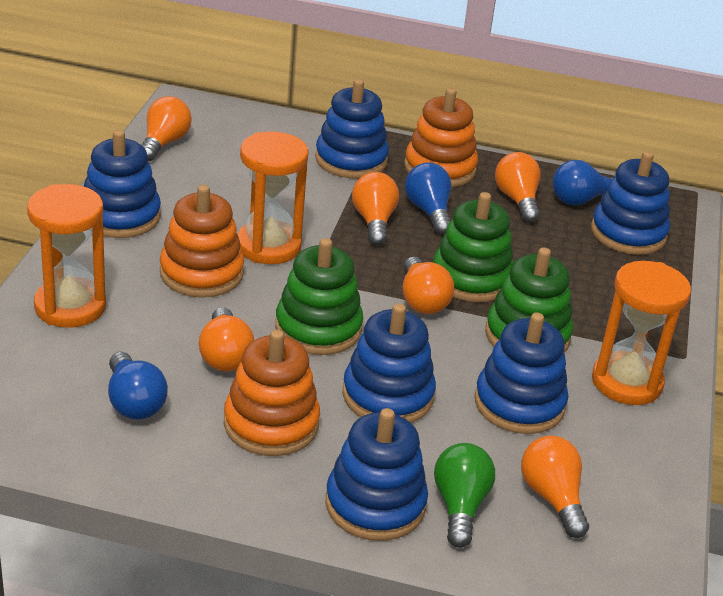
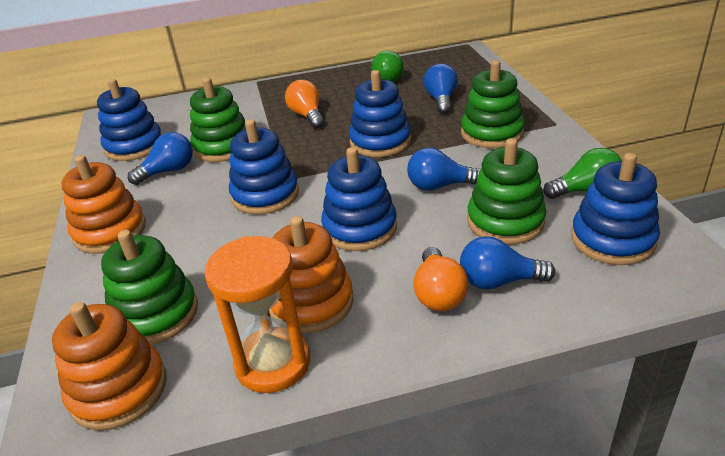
blue light bulb: [108,352,168,420] [405,162,451,235] [553,160,612,205] = 3 -> [128,132,193,185] [407,148,481,191] [423,63,458,114] [460,236,555,289] = 4
blue stacking toy: [84,130,161,238] [315,79,389,179] [326,408,428,541] [342,303,436,423] [475,312,568,434] [591,151,670,255] = 6 -> [97,79,162,161] [229,119,299,215] [321,147,397,251] [349,70,411,157] [571,153,660,265] = 5
green light bulb: [434,443,495,548] = 1 -> [371,50,404,82] [543,148,622,199] = 2
green stacking toy: [275,238,363,355] [433,192,513,302] [485,247,573,353] = 3 -> [101,230,198,345] [190,78,246,162] [461,60,525,148] [467,138,546,245] = 4
orange hourglass: [27,184,106,328] [237,132,309,264] [592,261,691,405] = 3 -> [204,236,310,393] = 1
orange light bulb: [142,96,192,161] [199,307,254,372] [352,172,399,246] [403,257,454,314] [495,152,541,222] [521,436,589,538] = 6 -> [285,80,324,128] [413,247,469,311] = 2

